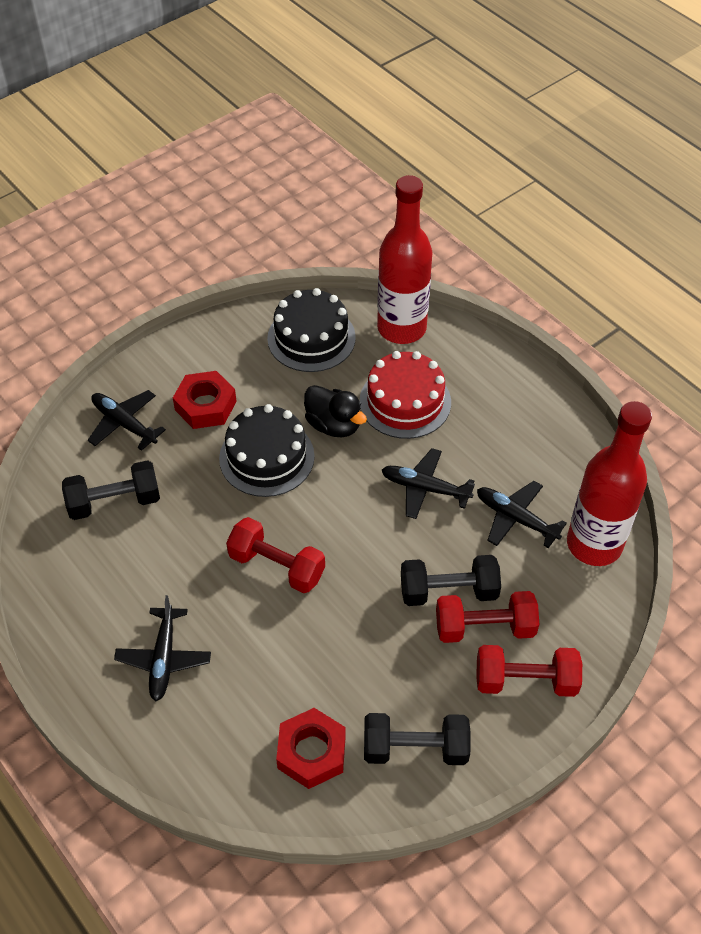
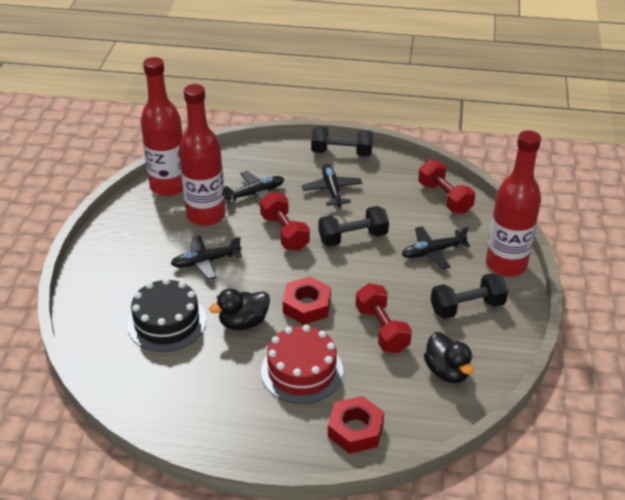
black cake: [219,404,315,497] [267,288,356,372] = 2 -> [127,278,206,352] = 1
black duck: [304,385,367,437] = 1 -> [209,289,270,330] [424,332,473,383] = 2
red bottle: [377,175,432,344] [567,401,652,566] = 2 -> [140,57,183,196] [179,84,226,226] [486,130,541,277] = 3

